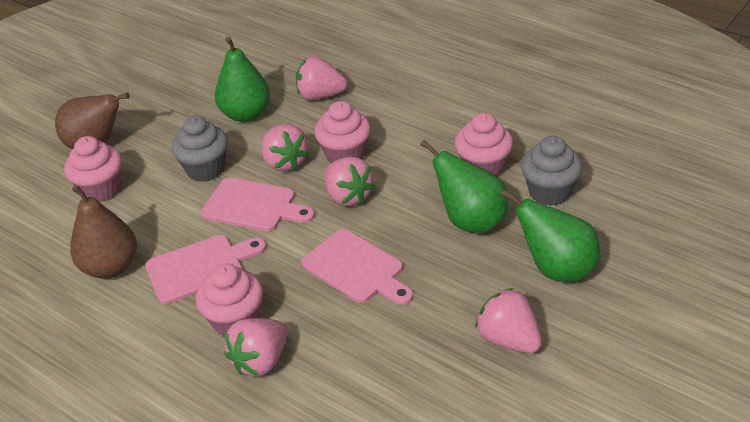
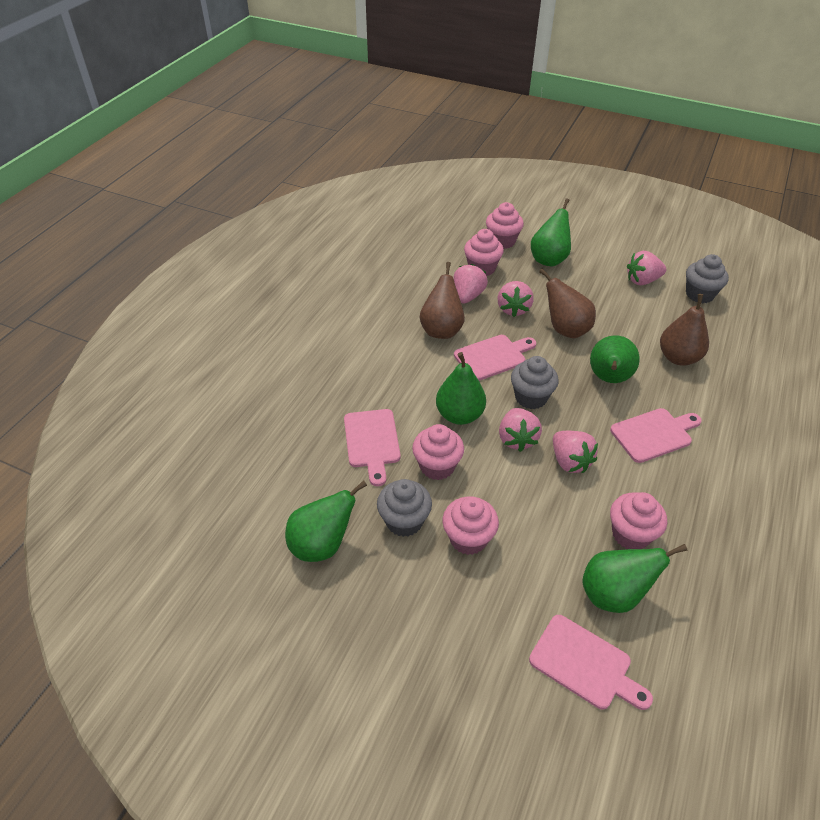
brown pear: [55,93,130,150] [70,185,137,279] = 2 -> [420,262,465,339] [539,269,596,338] [660,294,709,366] = 3
green pear: [215,36,270,122] [420,140,508,234] [501,189,600,282] = 3 -> [285,480,367,562] [436,352,486,425] [531,198,571,266] [582,544,687,613] [590,335,640,383] = 5
grey cupcake: [171,116,228,182] [521,136,582,206] = 2 -> [377,479,432,537] [511,356,559,409] [686,254,729,303] = 3
pink cupcake: [64,136,122,202] [196,263,263,337] [314,101,371,164] [454,113,513,177] = 4 -> [412,424,464,480] [443,497,499,555] [464,229,504,276] [486,202,524,249] [610,492,667,549] = 5
pink cutting board: [145,235,266,304] [201,177,315,232] [302,229,413,305] = 3 -> [344,409,401,486] [454,335,536,381] [529,615,653,710] [610,408,702,463] = 4

